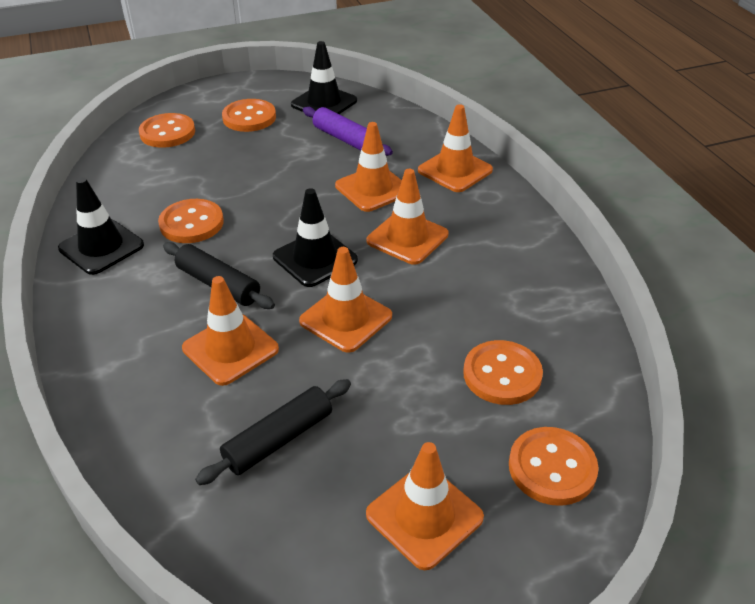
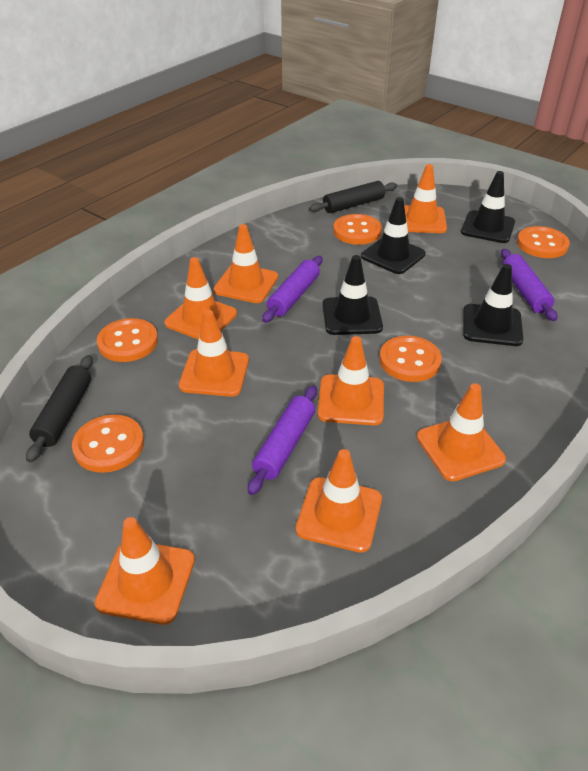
black traffic cone: [58,177,144,275] [273,188,358,287] [291,41,357,114] = 3 -> [322,255,383,335] [361,197,426,274] [461,171,515,243] [463,264,523,346] = 4
orange traffic cone: [182,276,279,386] [299,247,392,353] [335,122,402,212] [366,442,484,570] [367,169,448,265] [418,104,493,192] = 6 -> [95,517,195,625] [164,257,237,340] [179,310,249,397] [213,224,278,303] [296,449,382,553] [318,336,384,425] [404,164,447,233] [417,383,506,481] = 8
purple rolling pin: [303,107,393,156] = 1 -> [248,385,317,495] [262,256,323,323] [501,249,557,321] = 3

